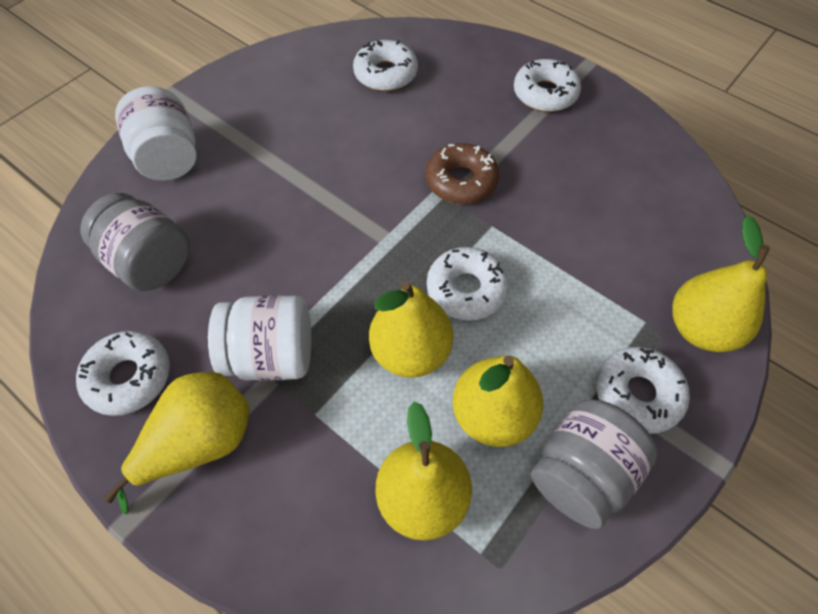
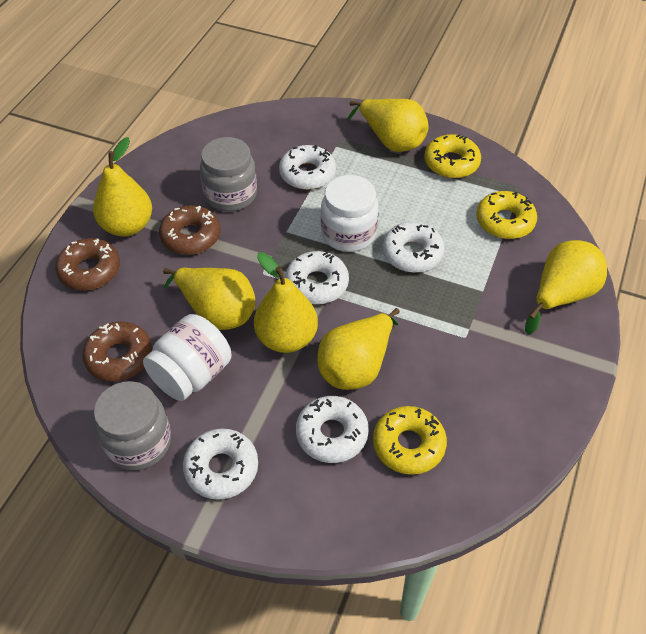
brown donut: [425,143,499,204] = 1 -> [55,238,120,290] [82,322,152,382] [159,205,220,255] = 3
yellow donut: none = 0 -> [373,406,447,475] [424,134,481,178] [476,191,537,239] = 3
yellow pear: [104,372,249,515] [369,281,453,378] [376,401,472,541] [452,356,543,447] [672,215,770,352] = 5 -> [93,137,152,237] [163,267,256,330] [254,253,318,353] [317,308,400,390] [347,99,429,152] [525,240,607,335] = 6

